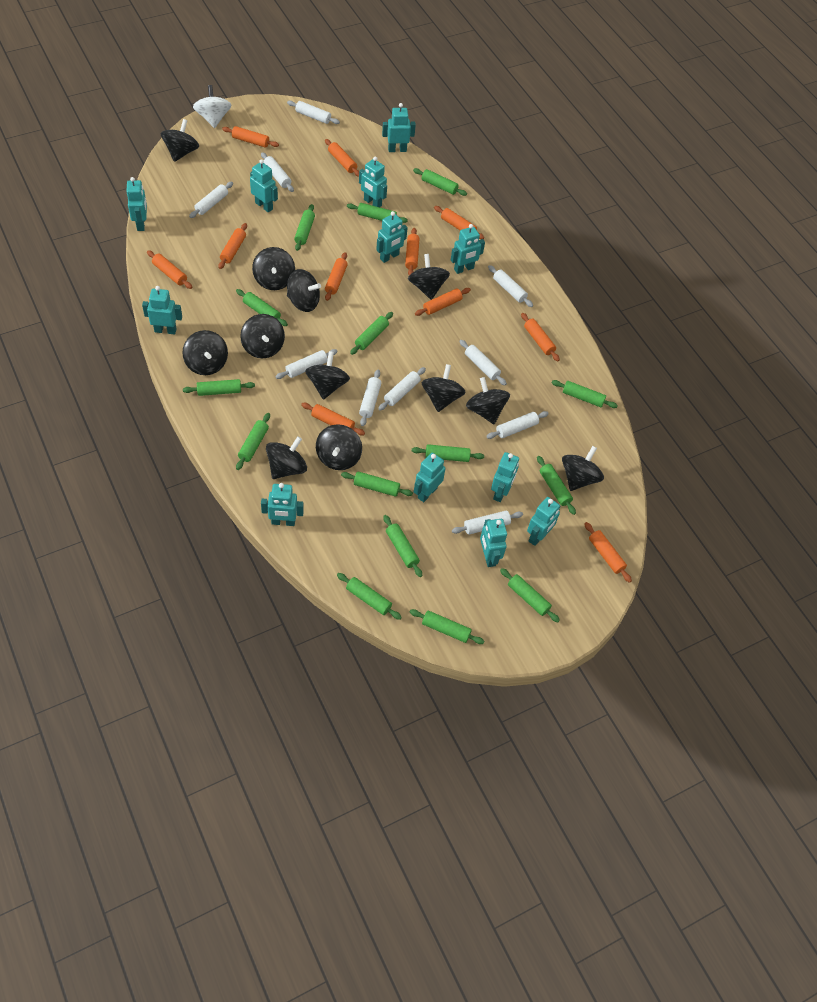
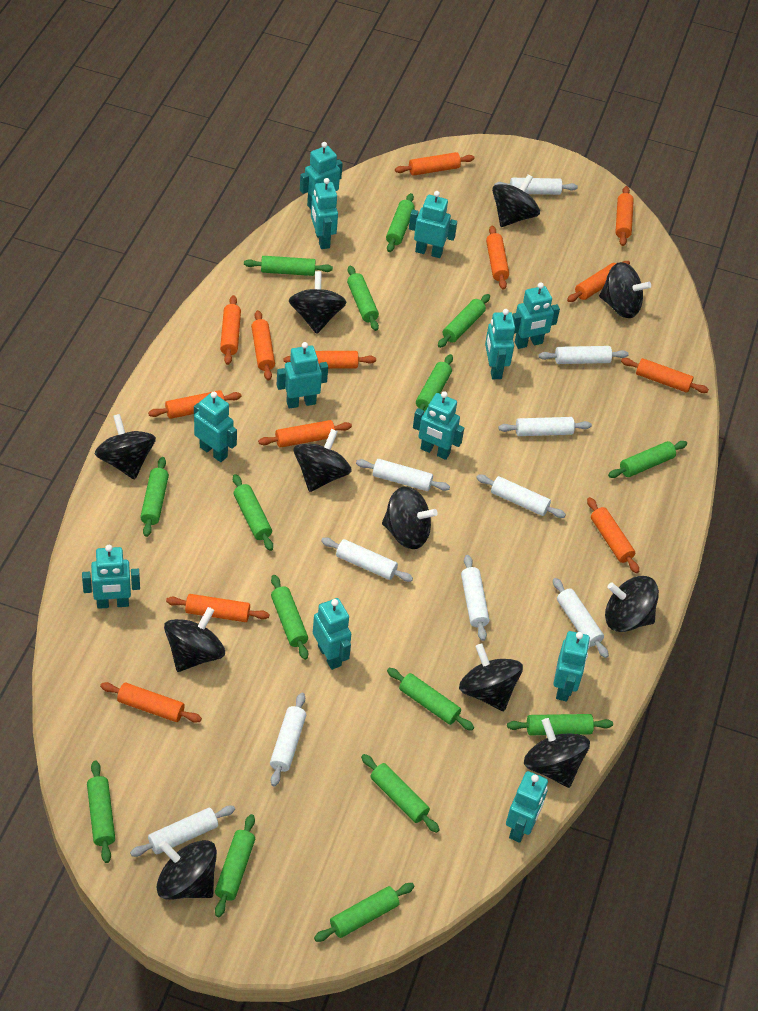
black spinning top: [161,119,199,162] [182,330,228,375] [240,314,285,358] [252,247,295,290] [266,436,307,479] [287,269,321,312] [305,351,350,400] [316,424,362,470] [408,254,450,300] [421,364,466,412] [466,377,510,424] [562,446,604,491] = 12 -> [95,414,156,480] [156,840,217,900] [164,607,225,672] [289,271,347,334] [294,429,352,492] [382,486,438,549] [459,644,523,711] [492,174,540,227] [524,718,590,788] [599,262,651,318] [605,576,659,632] = 11
orange rolling pin: [147,250,192,289] [218,223,247,269] [222,126,279,148] [301,403,365,435] [325,139,359,177] [325,252,348,301] [405,228,419,275] [415,288,471,316] [434,206,484,239] [521,313,560,362] [585,522,632,583] = 11 -> [100,682,202,723] [148,390,242,419] [166,594,269,622] [220,295,241,365] [251,310,275,381] [258,420,352,448] [284,351,376,369] [395,152,475,176] [486,225,509,290] [567,261,630,302] [587,497,639,573] [615,186,634,246] [621,358,709,393] = 13
white spinning top: [193,85,231,128] = 1 -> none = 0

